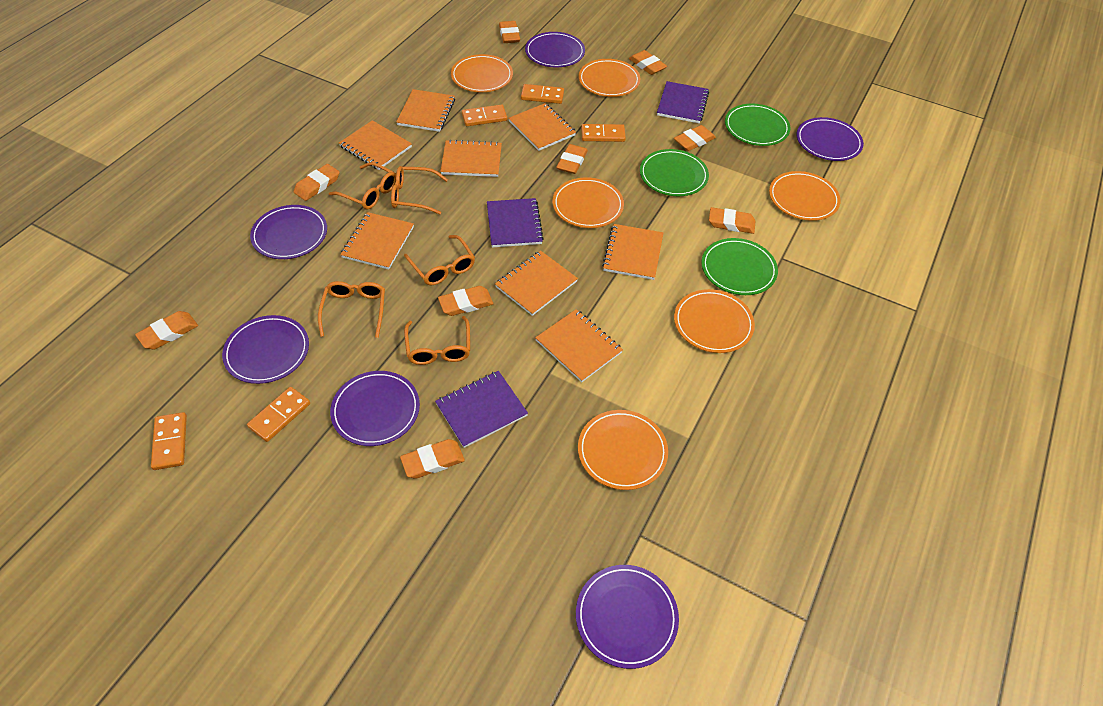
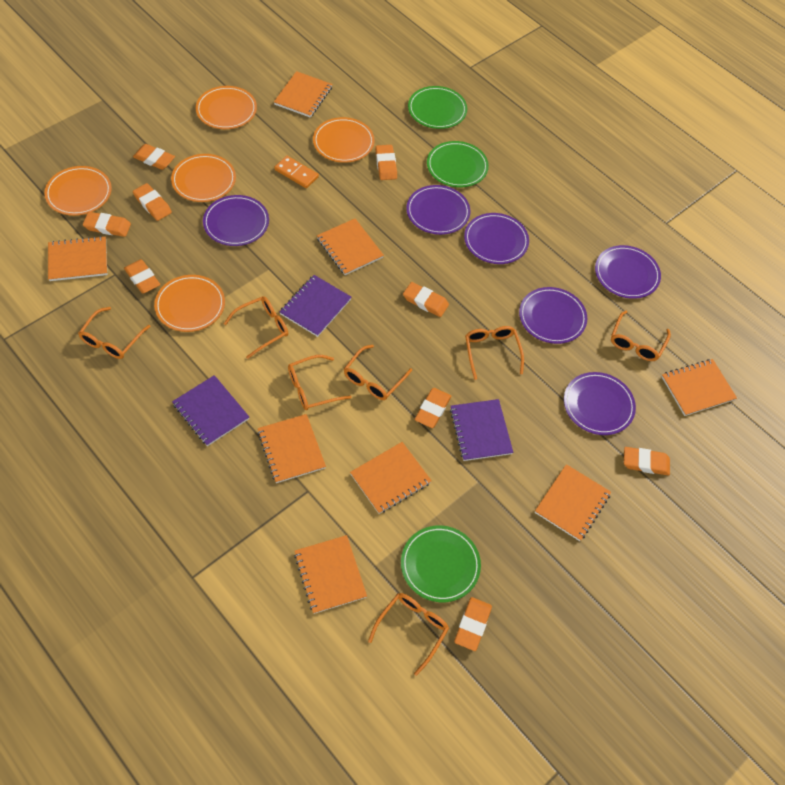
orange domino: [151,412,187,470] [247,387,310,442] [462,105,507,126] [521,84,564,104] [581,124,626,142] = 5 -> [274,156,319,188] = 1
orange glasses: [318,281,385,338] [329,162,396,209] [391,166,448,215] [404,235,475,285] [404,316,470,365] = 5 -> [78,307,151,359] [224,296,288,359] [288,355,351,410] [344,345,412,400] [368,593,449,676] [465,326,524,380] [611,311,671,361] = 7
orange plate: [451,54,513,92] [552,177,624,228] [578,59,640,97] [578,410,668,490] [674,289,755,353] [769,171,841,221] = 6 -> [44,166,112,216] [154,275,225,332] [171,154,236,202] [196,86,257,129] [313,117,374,163] = 5

